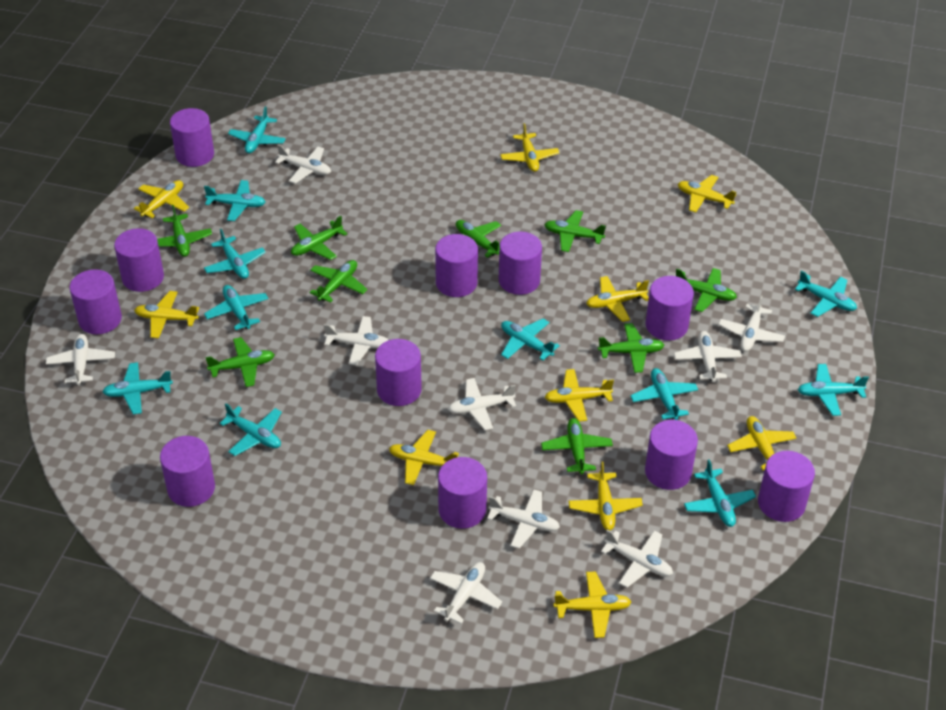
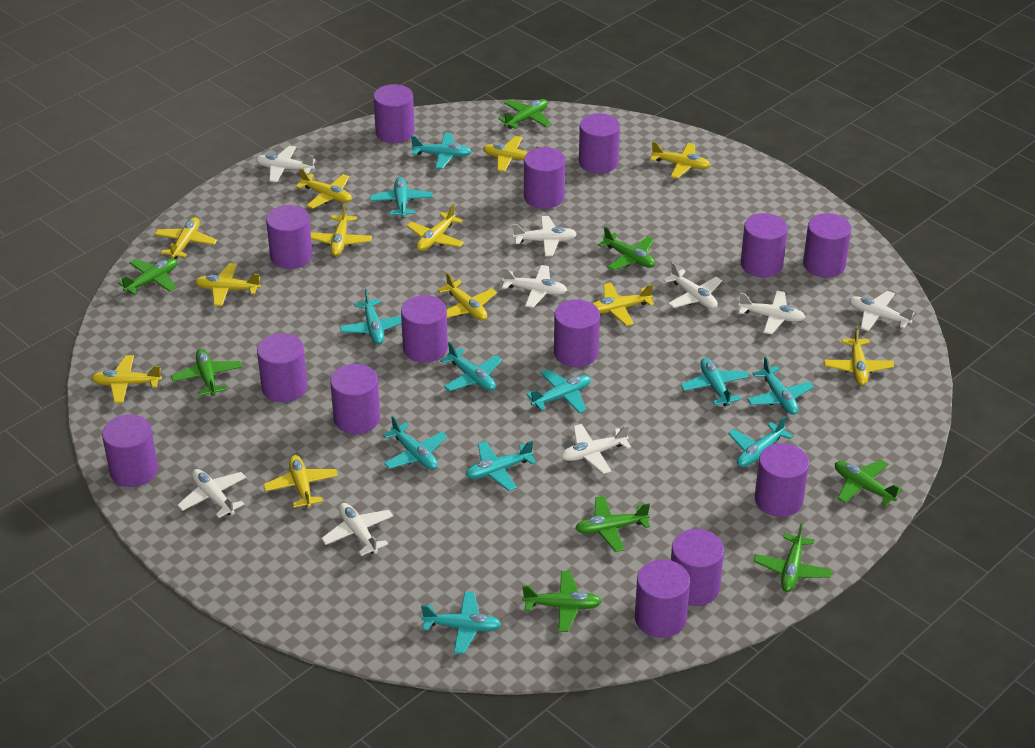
green plane: [157,205,212,257] [205,337,275,387] [291,216,348,260] [310,260,368,303] [456,220,501,258] [541,418,613,474] [544,210,606,252] [598,323,664,373] [676,268,737,312] = 9 -> [118,258,177,295] [171,349,242,396] [499,99,551,129] [522,571,602,632] [575,496,650,552] [598,227,655,271] [753,523,832,592] [835,460,903,506] = 8
purple cylinder: [69,269,122,334] [114,228,164,292] [160,436,215,507] [170,108,214,167] [375,339,422,406] [435,234,478,297] [438,457,487,529] [499,232,542,295] [645,276,694,341] [645,420,698,490] [758,451,815,522] = 11 -> [102,414,158,487] [257,333,308,402] [266,205,313,269] [330,364,380,434] [373,84,415,143] [401,295,448,363] [524,147,565,209] [554,299,600,367] [579,113,620,174] [635,559,690,638] [671,529,724,606] [741,213,788,277] [755,443,809,517] [803,213,851,278] = 14
yellow plane: [134,180,189,218] [134,291,199,338] [389,430,459,485] [500,123,559,172] [545,369,614,422] [554,571,631,638] [569,461,643,531] [586,276,649,322] [678,175,736,213] [727,416,797,470] = 10 -> [91,355,162,403] [154,217,217,259] [195,263,261,306] [263,455,338,508] [296,168,352,209] [311,204,372,256] [406,204,464,251] [438,272,497,321] [483,136,540,172] [592,283,654,326] [650,141,710,179] [824,327,894,386] = 12

